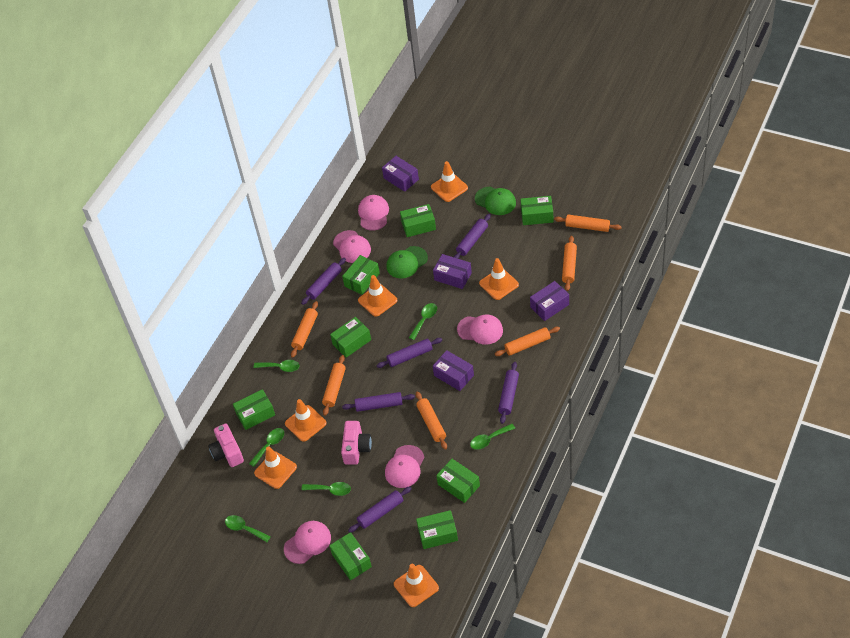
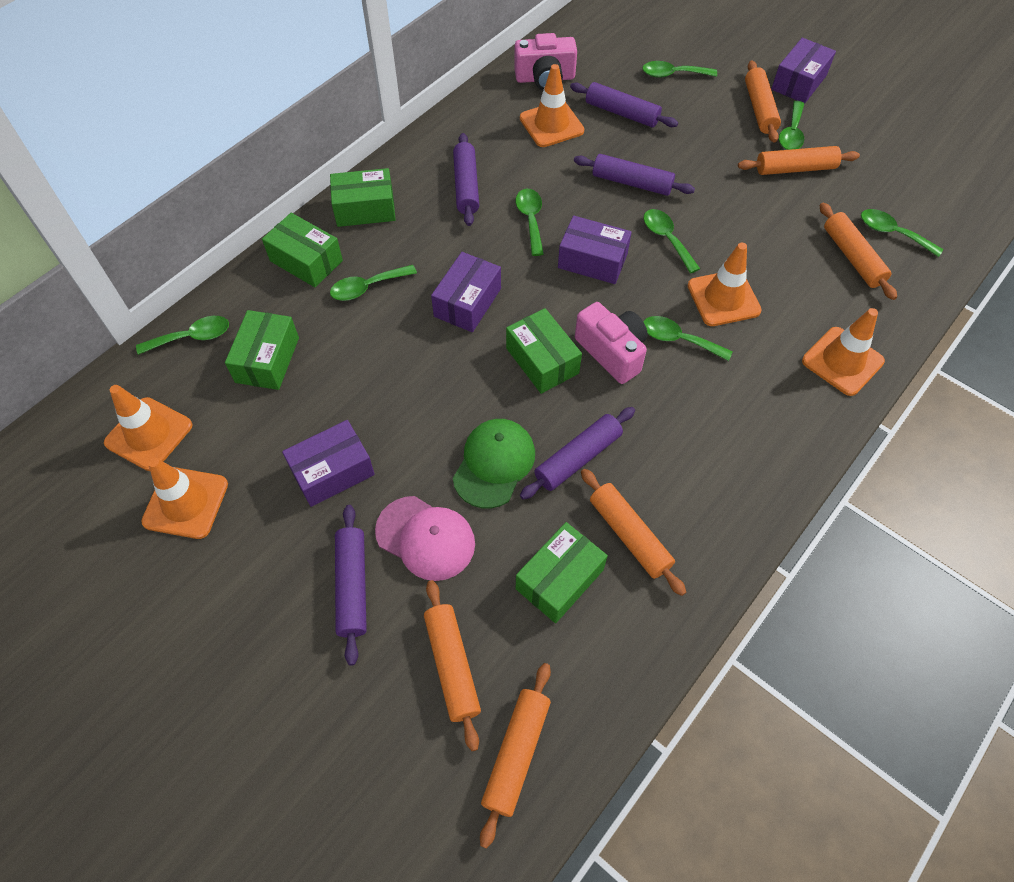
green box: [233,389,275,430] [329,532,372,580] [330,317,371,358] [342,255,380,295] [400,204,436,237] [416,510,458,549] [436,459,480,503] [520,196,554,225] = 8 -> [225,310,299,390] [262,213,343,287] [330,168,396,227] [506,308,582,394] [516,522,608,623] = 5
green cap: [387,246,428,279] [475,187,516,215] = 2 -> [453,419,535,508] = 1
green spoon: [225,515,271,542] [249,428,284,467] [253,360,299,372] [301,482,351,496] [409,303,437,340] [470,424,515,450] = 6 -> [136,316,229,355] [330,265,417,301] [516,189,544,256] [642,61,717,78] [643,316,733,361] [644,209,700,273] [779,101,804,150] [861,209,944,257] = 8
orange traffic cone: [254,446,297,489] [285,399,327,442] [358,275,397,317] [394,564,439,607] [431,161,468,202] [479,258,519,300] = 6 -> [104,385,192,471] [141,458,228,539] [520,64,584,147] [688,243,762,326] [802,308,885,396] = 5
pink cap: [284,521,331,564] [333,230,371,263] [358,195,389,231] [385,445,425,488] [457,315,503,345] = 5 -> [375,496,475,581] = 1
purple rolling pin: [301,258,346,305] [342,392,415,412] [348,487,412,533] [376,338,442,368] [454,214,491,259] [498,362,519,424] = 6 -> [335,505,367,666] [453,133,479,226] [520,407,635,500] [570,82,678,127] [574,154,695,196] = 5

